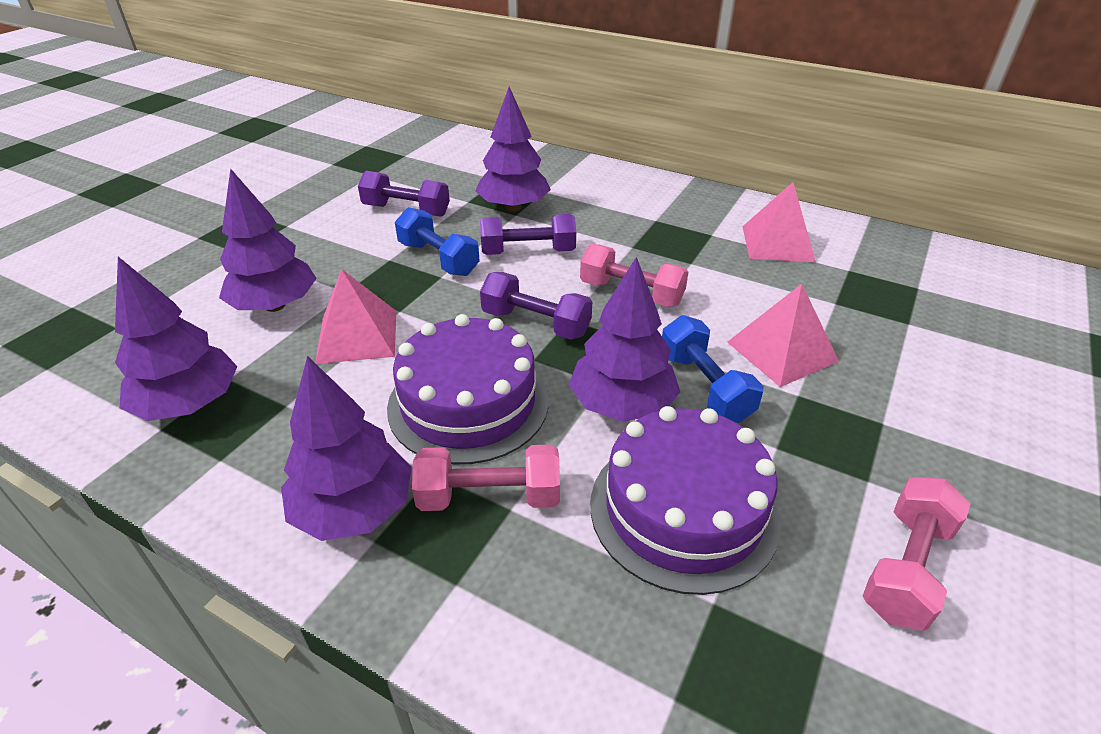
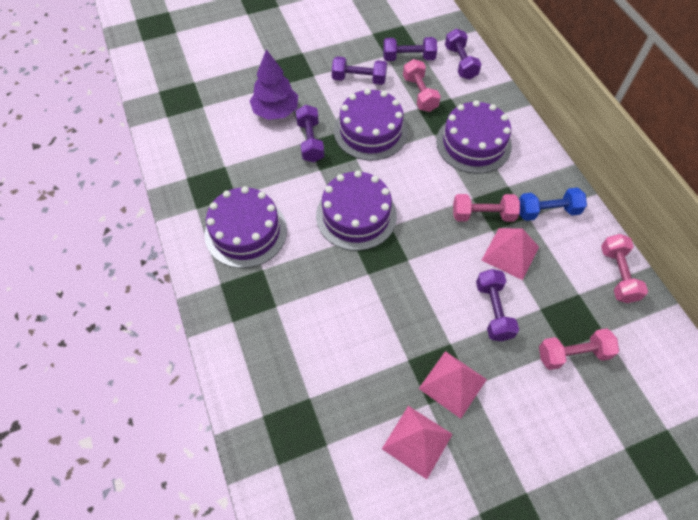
blue dumbbell: [395,207,480,276] [662,315,763,423] = 2 -> [519,187,587,221] = 1
pink dumbbell: [412,444,560,511] [580,244,688,307] [863,477,971,631] = 3 -> [403,59,441,112] [453,194,520,222] [539,328,619,370] [601,234,648,303] = 4
purple cake: [387,314,549,464] [590,406,781,595] = 2 -> [205,186,287,268] [316,171,397,251] [334,88,408,160] [436,100,512,174] = 4
purple dumbbell: [358,171,450,217] [480,214,576,255] [480,272,592,340] = 3 -> [296,105,324,162] [332,56,387,85] [383,37,437,61] [445,29,481,80] [476,269,519,341] = 5
purple tree: [115,257,237,421] [219,168,317,312] [281,356,412,541] [475,87,551,211] [569,257,680,422] = 5 -> [250,49,298,120] = 1

